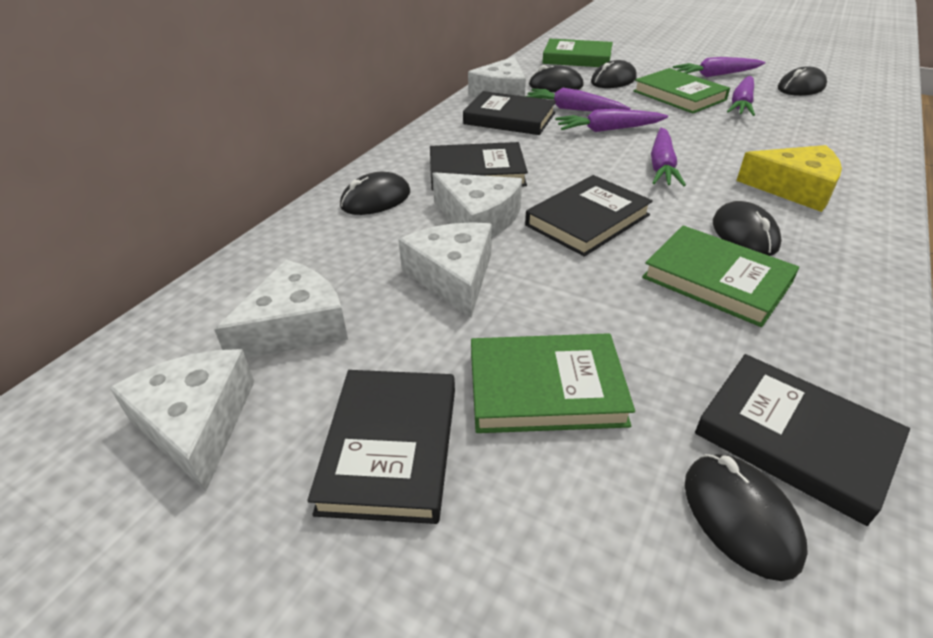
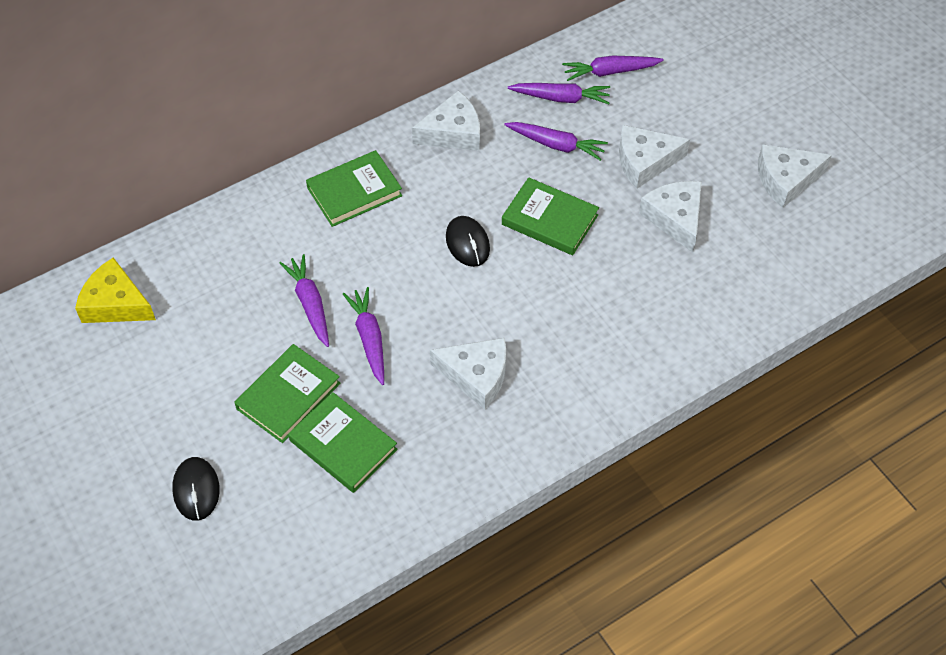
black book: [307,370,455,524] [430,142,528,191] [463,91,556,135] [525,175,653,257] [695,354,910,526] = 5 -> none = 0
black mouse: [340,172,410,215] [529,65,584,92] [591,60,637,88] [685,454,808,581] [713,201,782,256] [778,66,827,96] = 6 -> [172,457,220,521] [446,216,490,267] = 2

